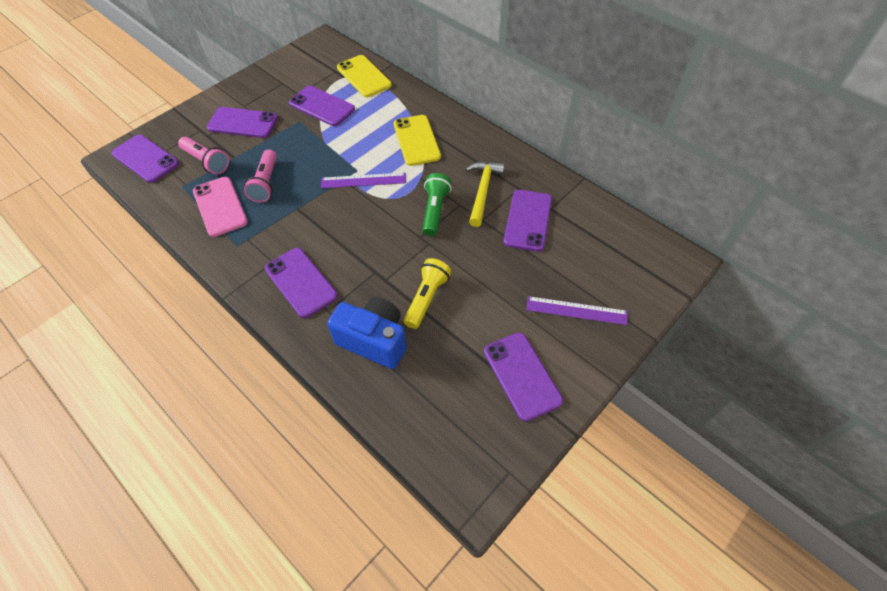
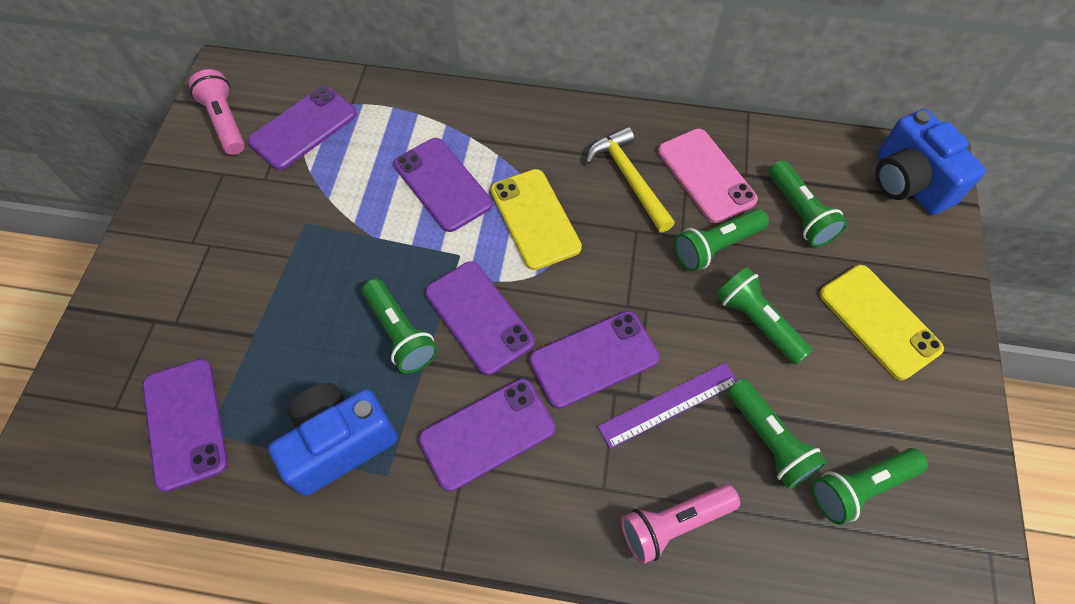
blue camera: [327,297,407,369] = 1 -> [268,383,398,496] [875,109,986,215] = 2
green flashlight: [422,173,451,236] = 1 -> [362,279,438,373] [674,209,769,272] [716,267,812,365] [727,379,827,489] [769,160,848,247] [812,448,928,525] = 6
purple ruler: [321,173,406,188] [526,296,628,325] = 2 -> [598,363,738,449] = 1
yellow flashlight: [404,258,451,329] = 1 -> none = 0

